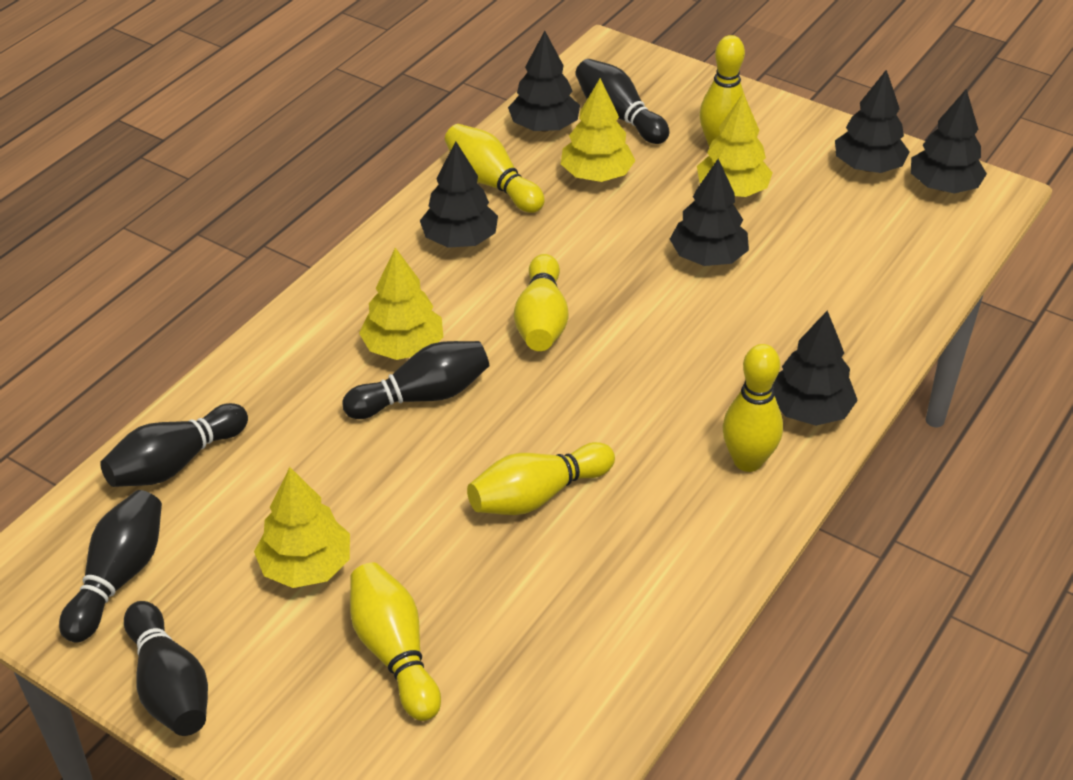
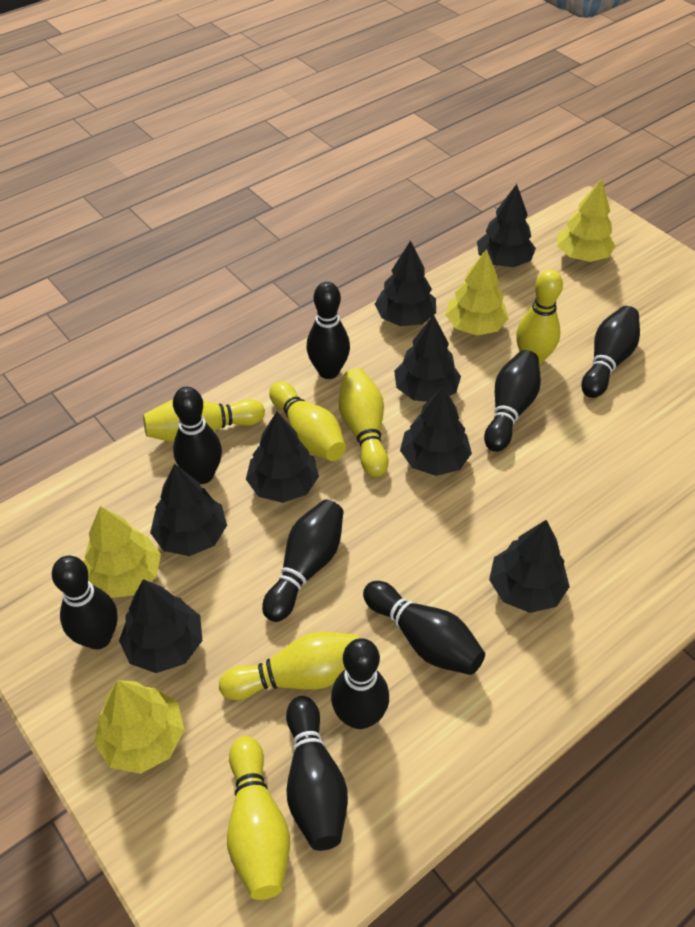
black bowling pin: [59,490,162,643] [100,403,248,487] [124,601,208,736] [342,341,489,419] [575,59,669,144] = 5 -> [52,556,118,649] [173,387,222,484] [262,499,344,622] [286,696,348,851] [306,282,350,379] [331,638,389,729] [363,581,485,675] [484,350,541,452] [581,306,640,398] = 9
black tree: [420,141,498,248] [508,31,580,132] [670,159,749,266] [773,311,858,426] [835,70,910,173] [911,89,987,193] = 6 -> [119,579,202,673] [150,464,227,556] [246,412,319,503] [375,240,436,326] [394,314,461,402] [400,385,472,476] [477,184,536,267] [489,520,570,613] = 8

